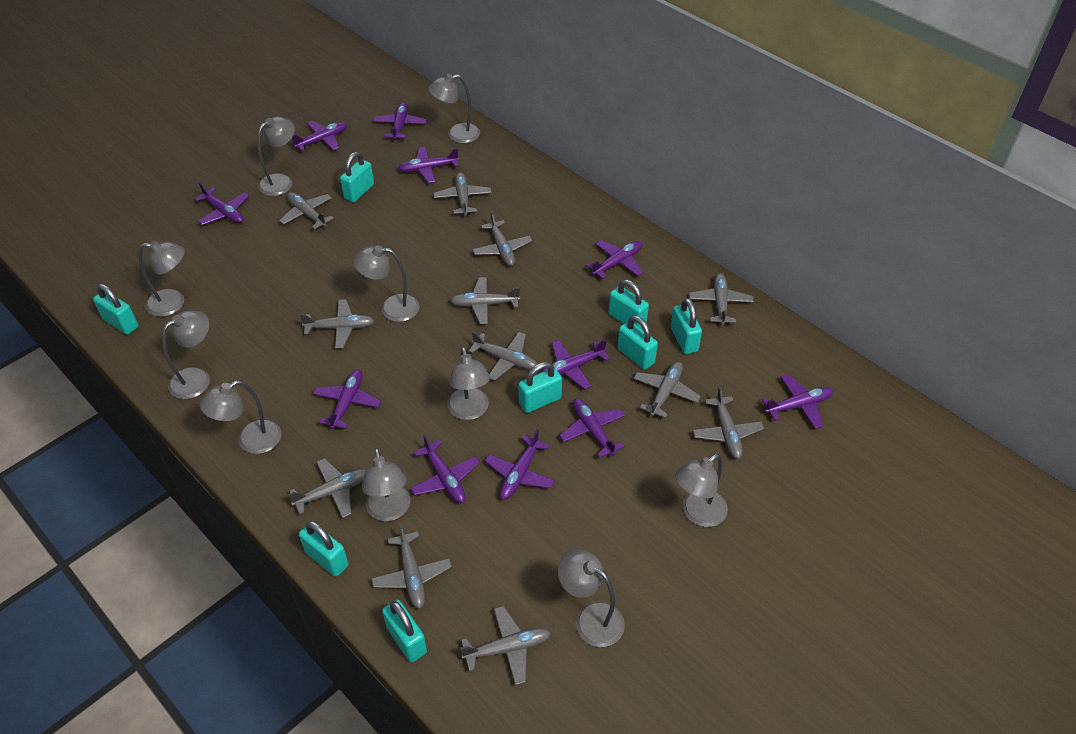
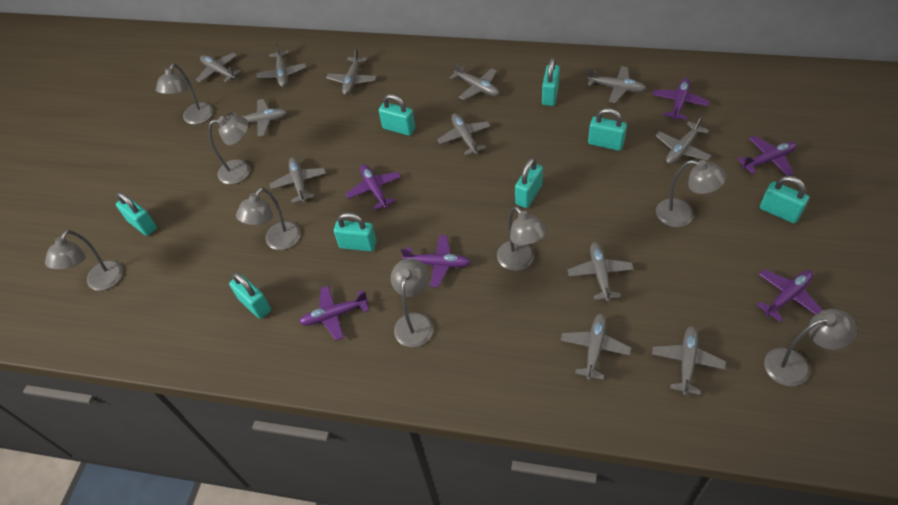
grey lamp: [138,241,185,317] [162,310,210,399] [200,380,281,454] [258,117,295,196] [353,246,419,322] [362,448,410,521] [428,74,480,143] [447,347,490,420] [558,550,625,647] [675,454,728,527] = 10 -> [45,230,123,291] [156,63,213,125] [208,115,250,184] [236,188,301,250] [391,258,433,347] [497,206,547,271] [656,160,726,227] [764,309,857,386] = 8
purple plane: [194,183,249,225] [291,121,347,151] [313,370,381,429] [373,102,427,140] [398,147,459,183] [410,435,480,503] [485,429,555,500] [541,339,610,389] [559,398,625,458] [586,240,643,279] [761,374,833,429] = 11 -> [299,285,369,341] [346,165,401,210] [401,235,471,288] [653,78,710,120] [737,136,797,176] [756,269,822,322] = 6

